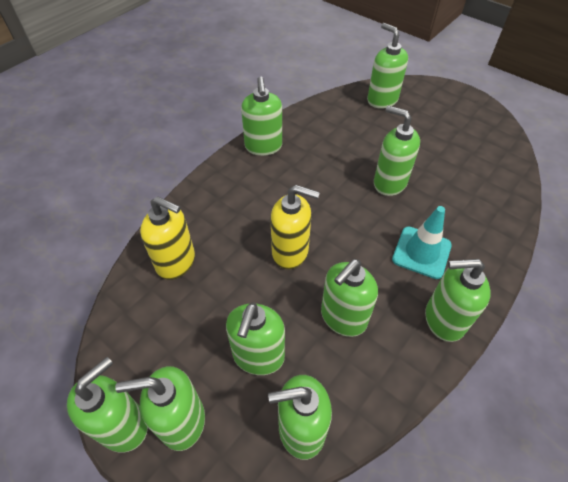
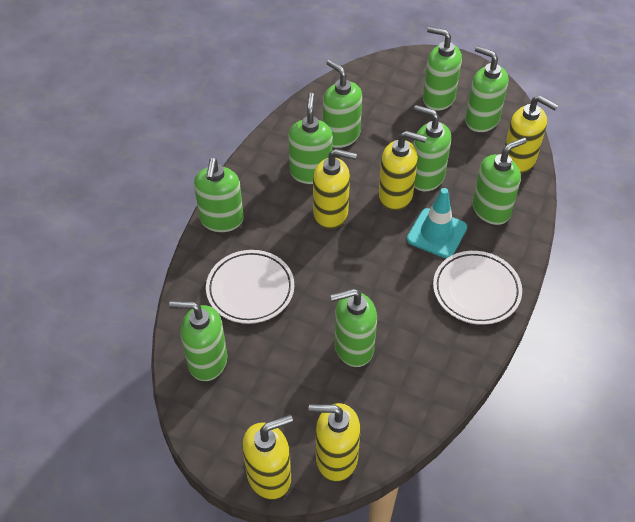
white plate: none = 0 -> [206,250,294,324] [433,251,522,325] = 2
yellow soap dispenser: [140,196,195,280] [271,185,320,269] = 2 -> [242,415,293,500] [309,403,361,482] [313,149,357,229] [378,131,427,211] [504,95,558,174] = 5

